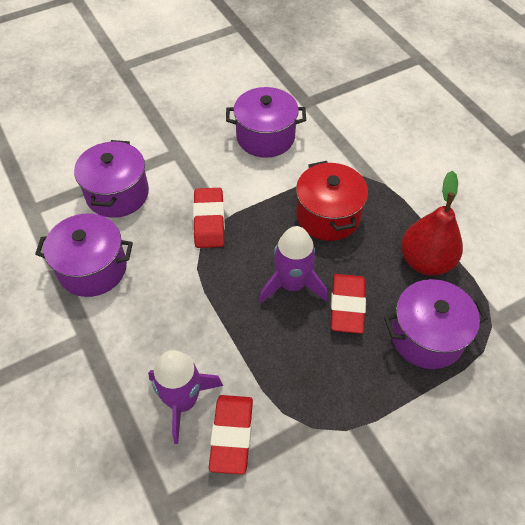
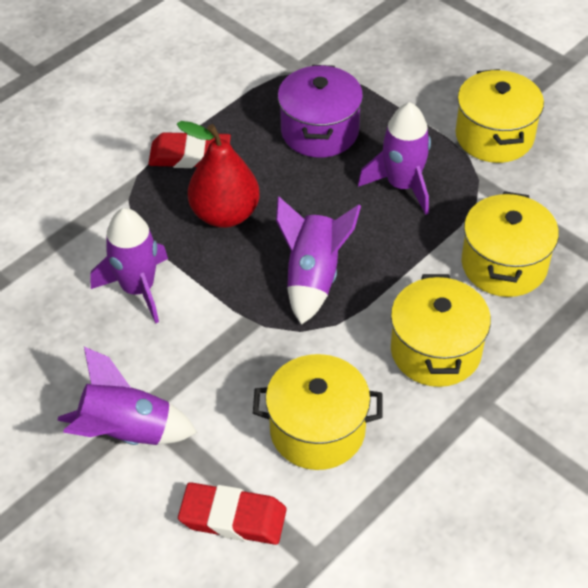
purple pot: [35,214,133,297] [74,140,149,218] [226,87,306,158] [384,279,488,369] = 4 -> [278,65,363,158] = 1
purple rocket: [148,350,223,444] [259,226,328,303] = 2 -> [57,347,197,445] [90,208,168,323] [276,196,361,325] [358,102,431,215] = 4
red eraser: [193,188,225,248] [209,395,253,475] [330,274,366,334] = 3 -> [148,132,231,168] [178,482,287,545] = 2
red pot: [296,161,368,241] = 1 -> none = 0
yellow pot: none = 0 -> [253,354,382,470] [391,274,491,387] [455,69,544,163] [462,191,559,297] = 4

